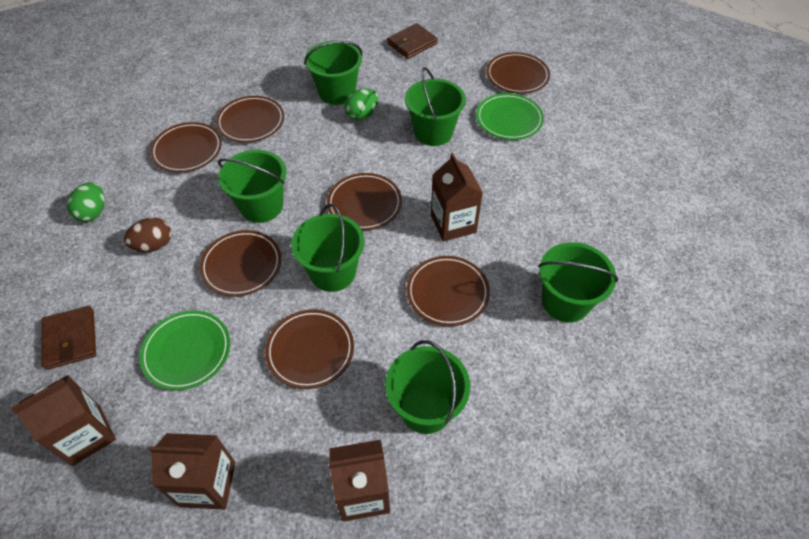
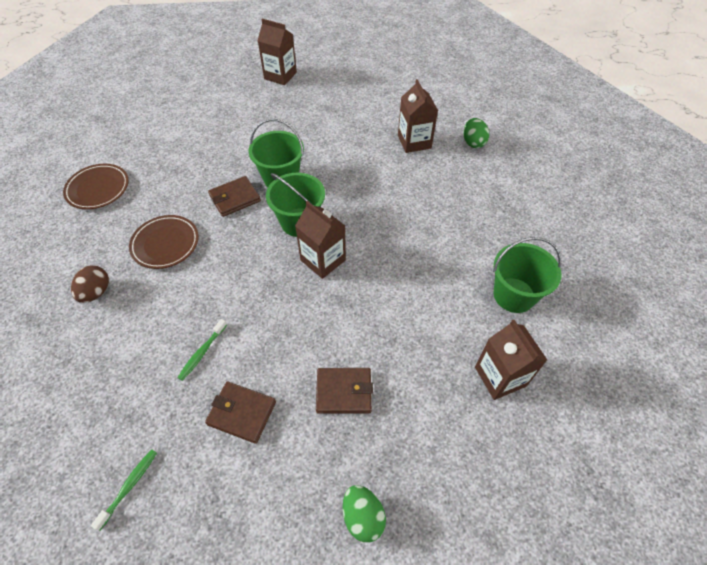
brown plate: [150,122,222,173] [200,230,281,297] [216,96,284,143] [265,309,354,389] [327,173,402,231] [407,256,490,326] [486,52,550,94] = 7 -> [63,164,129,210] [129,215,199,269] = 2
brown wallet: [42,306,96,370] [387,23,438,59] = 2 -> [205,381,276,444] [208,176,261,217] [316,368,373,414] = 3
green bucket: [218,150,286,223] [291,204,364,292] [304,40,363,105] [385,340,470,434] [405,67,466,146] [538,242,618,323] = 6 -> [248,119,304,187] [266,173,325,237] [493,237,562,313] = 3
green plate: [140,310,230,390] [476,93,544,140] = 2 -> none = 0
green toothbrush: none = 0 -> [91,449,157,530] [177,319,227,381] = 2

